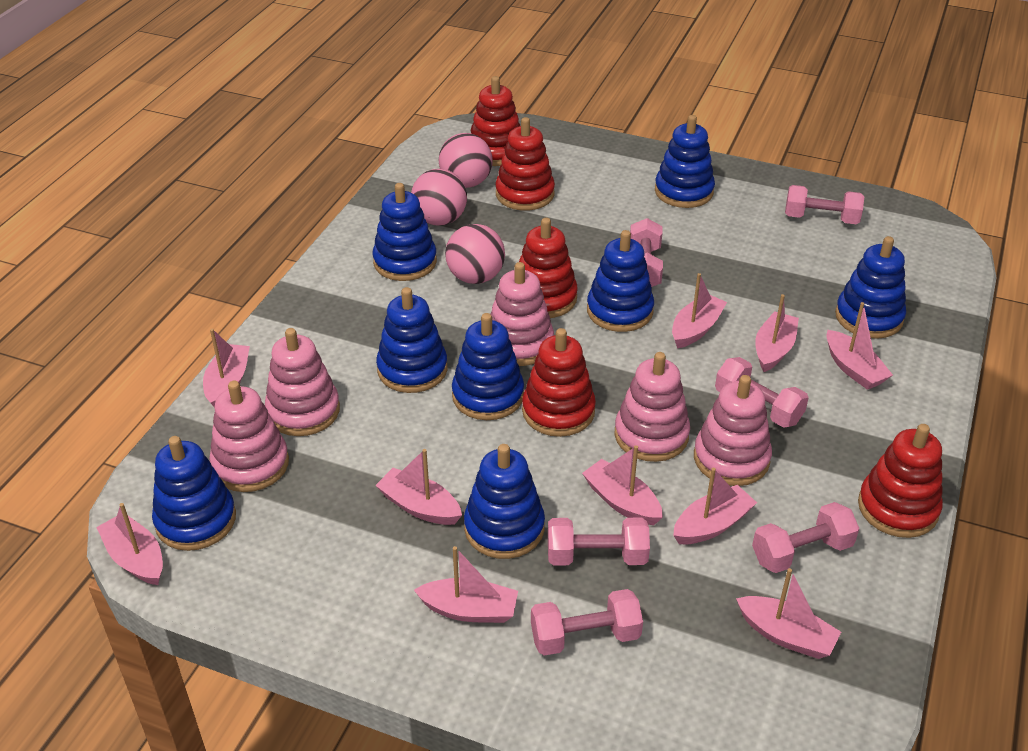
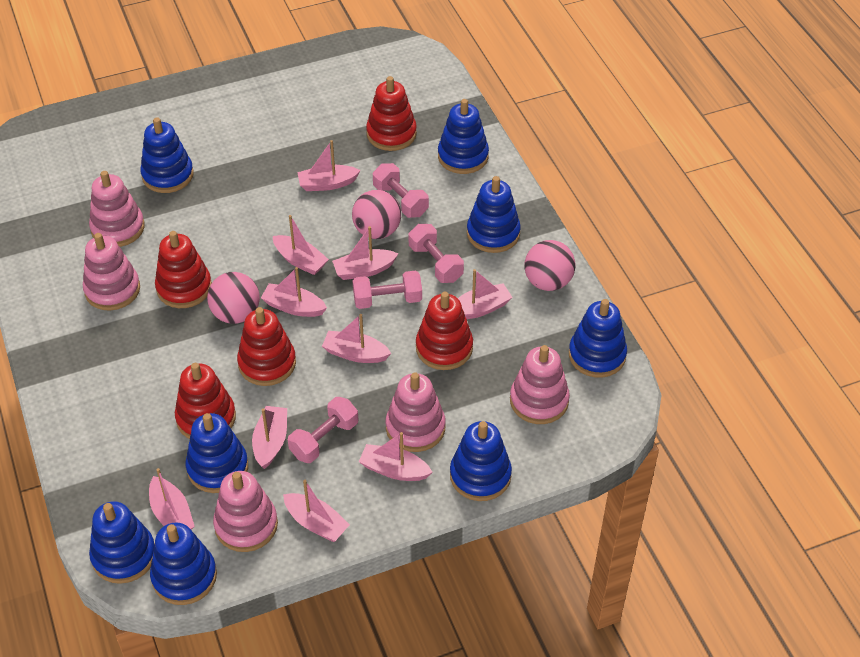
pink dumbbell: [531,589,643,656] [548,518,650,565] [630,218,663,287] [715,357,809,428] [752,502,859,573] [785,185,865,224] = 6 -> [288,397,358,463] [352,271,422,309] [373,163,429,218] [409,224,464,283] = 4

